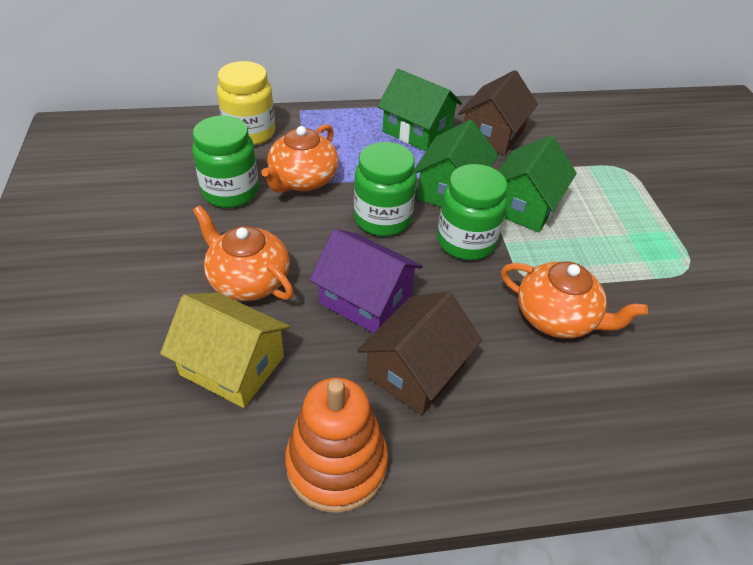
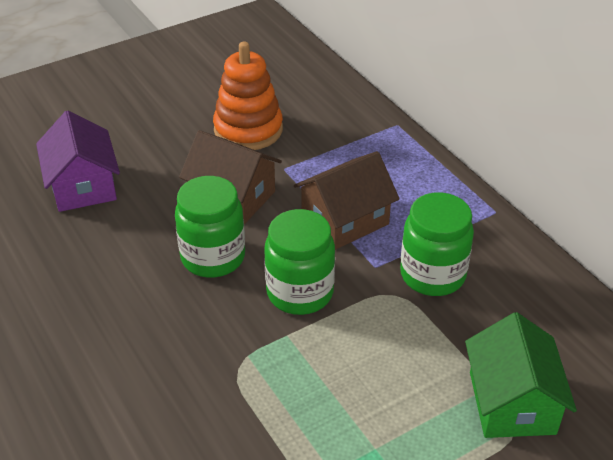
green house: [378,69,462,152] [415,120,498,207] [498,136,577,232] = 3 -> [465,312,577,438] = 1
orange teapot: [193,206,294,301] [261,124,339,193] [501,261,648,338] = 3 -> none = 0
yellow house: [160,293,290,408] = 1 -> none = 0
yellow jar: [217,61,275,145] = 1 -> none = 0

